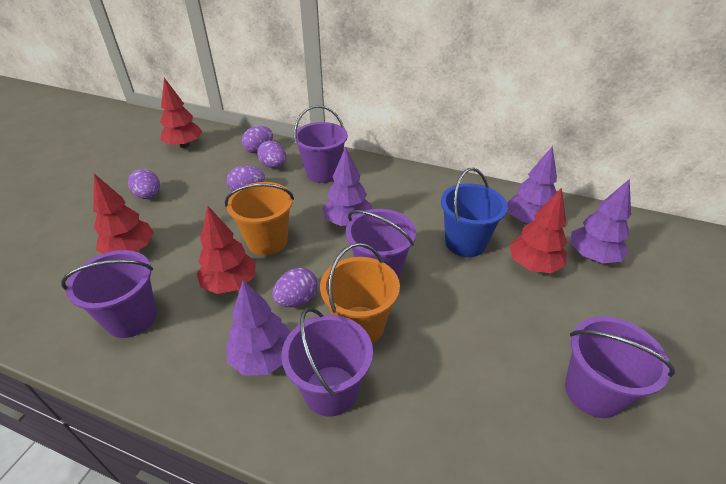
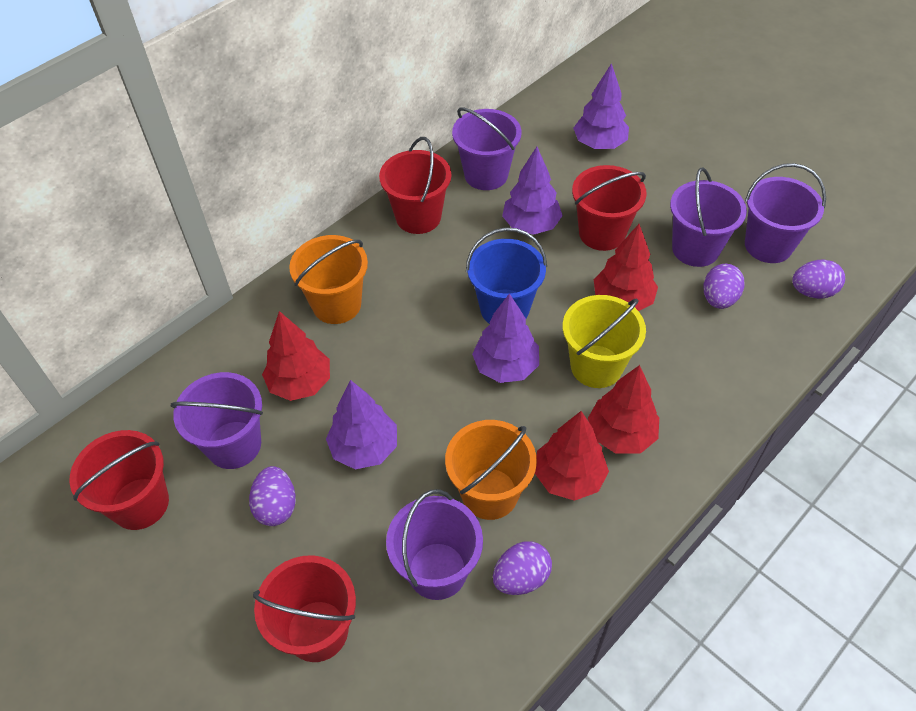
purple egg: [128,169,160,199] [226,166,265,191] [242,126,273,153] [257,141,286,168] [272,268,318,307] = 5 -> [249,466,296,526] [493,541,552,595] [704,264,745,309] [792,260,845,299] = 4
red bucket: none = 0 -> [70,430,169,530] [253,555,356,662] [379,137,451,234] [572,165,647,251] = 4
yellow bucket: none = 0 -> [563,295,646,388] = 1

